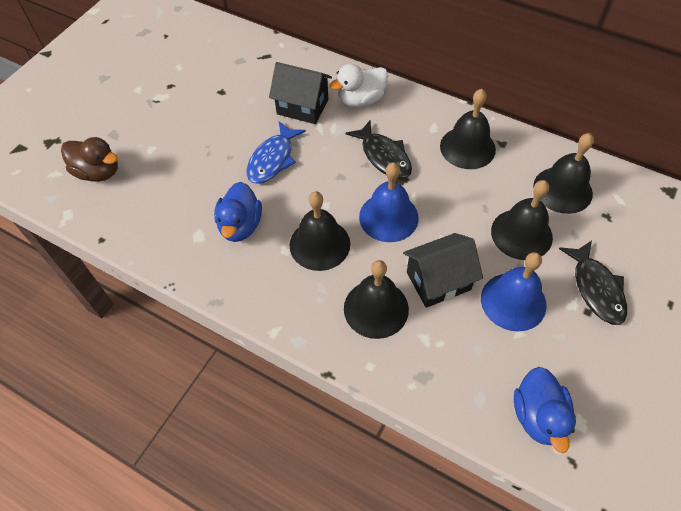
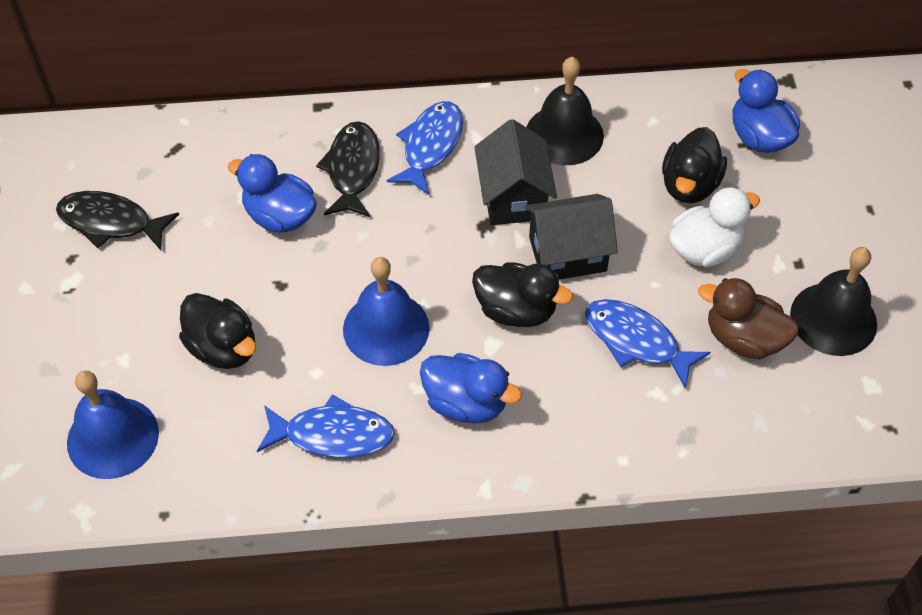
black bell: [289,191,350,271] [344,260,409,339] [440,89,496,169] [491,180,553,260] [533,133,594,214] = 5 -> [526,57,604,165] [790,247,877,356] = 2
black duck: none = 0 -> [179,293,256,369] [472,262,573,327] [662,127,727,203] = 3
blue duck: [214,182,262,242] [514,367,576,453] = 2 -> [228,154,317,233] [420,353,522,423] [732,69,800,153] = 3
blue fish: [246,121,306,184] = 1 -> [257,394,395,458] [387,101,463,195] [585,299,711,389] = 3

